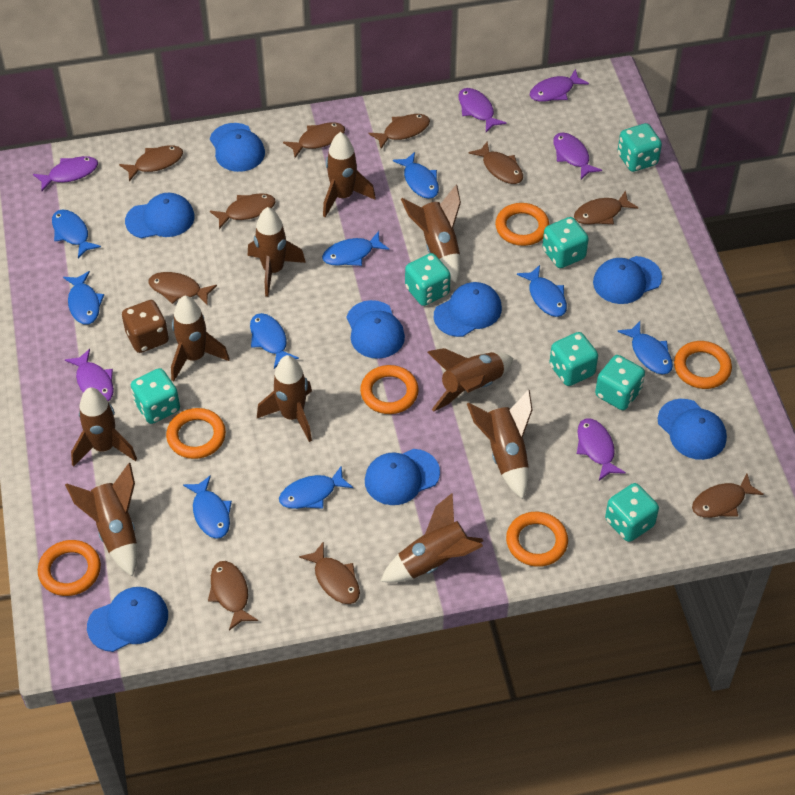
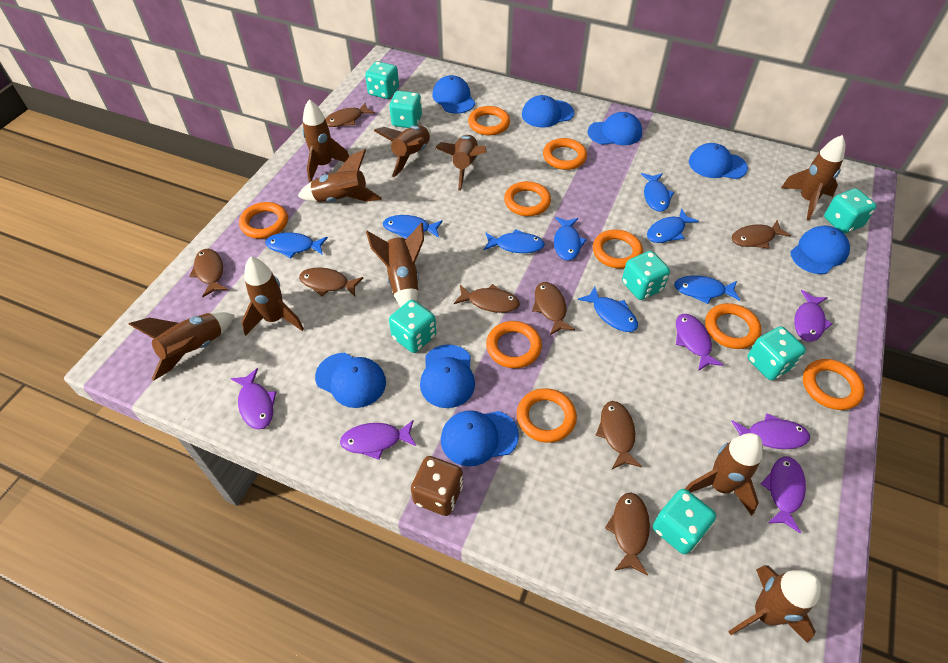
blue fish: [52,210,101,258] [63,271,104,324] [183,475,232,539] [250,313,299,369] [279,466,353,509] [322,231,389,266] [393,152,439,199] [517,265,567,317] [617,321,673,375] = 9 -> [266,233,328,258] [383,215,443,239] [484,229,545,253] [554,217,587,261] [578,286,638,332] [641,173,674,212] [647,208,699,243] [674,275,740,304] = 8
brown fish: [119,145,183,181] [148,272,217,306] [208,561,258,630] [210,193,276,229] [283,122,345,158] [299,541,360,604] [368,114,430,149] [468,141,523,184] [574,191,638,225] [692,473,764,518] = 10 -> [189,249,228,297] [299,268,363,296] [325,103,375,127] [454,284,520,313] [532,282,575,335] [596,401,642,469] [605,493,650,575] [732,220,791,248] = 8
orange ring: [38,540,101,596] [166,408,226,459] [360,365,419,414] [495,203,549,246] [506,512,568,567] [674,341,732,389] = 6 -> [239,202,288,239] [468,106,510,135] [486,321,542,368] [504,181,551,216] [517,388,577,443] [543,138,587,170] [593,230,643,268] [705,303,761,349] [803,359,865,410] = 9

